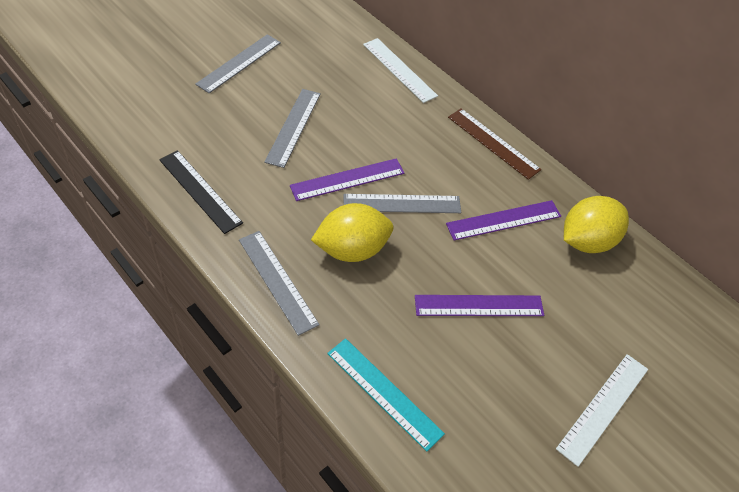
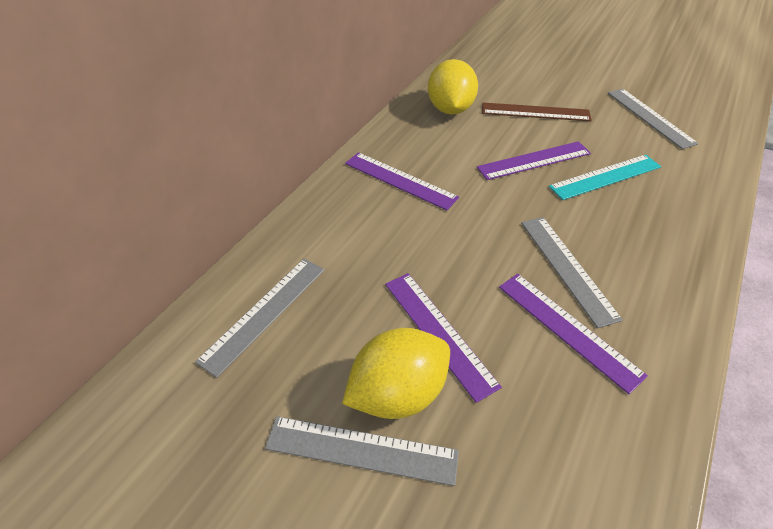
black ruler: [159,150,243,234] = 1 -> none = 0
purple ruler: [290,158,405,201] [415,295,544,316] [446,200,561,241] = 3 -> [345,152,459,210] [385,273,502,403] [477,141,591,180] [499,274,648,394] = 4
white ruler: [363,38,438,103] [556,354,648,467] = 2 -> none = 0

